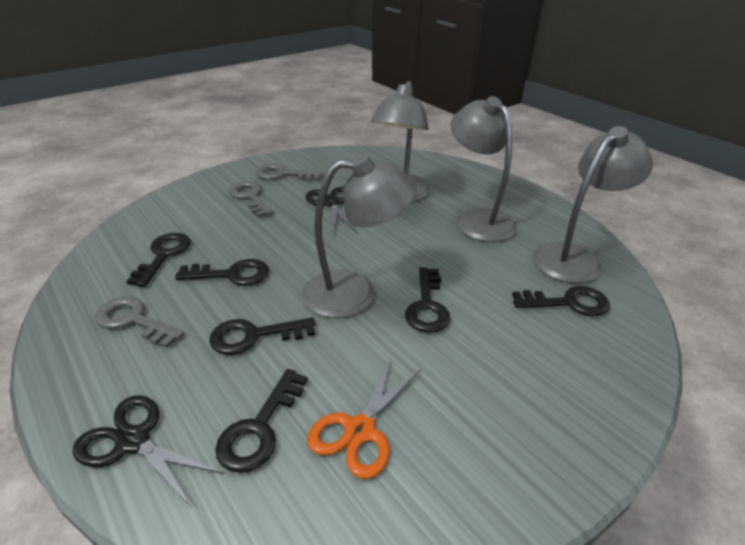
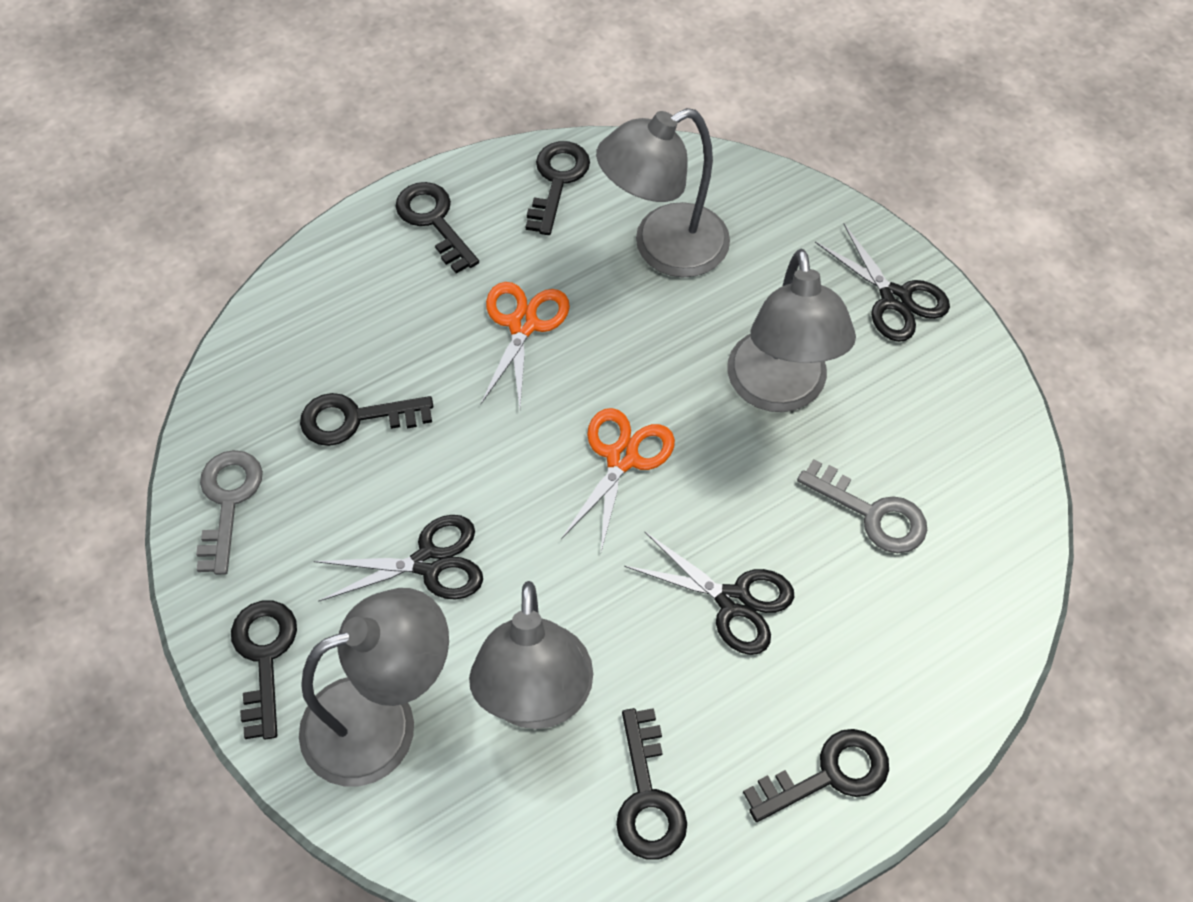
black scissors: [73,395,224,506] [305,187,357,233] = 2 -> [314,515,483,602] [624,532,794,655] [815,224,950,342] = 3
grey key: [95,296,184,348] [229,181,274,217] [256,164,323,180] = 3 -> [196,450,263,575] [797,459,927,553] = 2
orange scissors: [307,358,421,479] = 1 -> [481,282,570,409] [561,408,675,552] = 2

